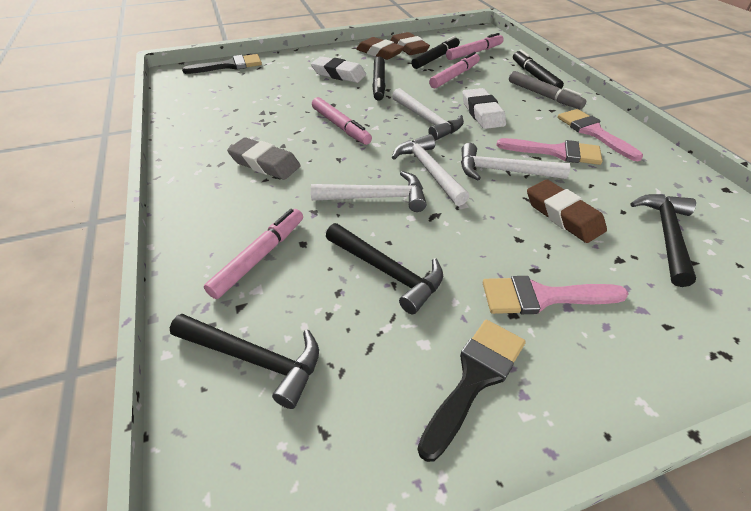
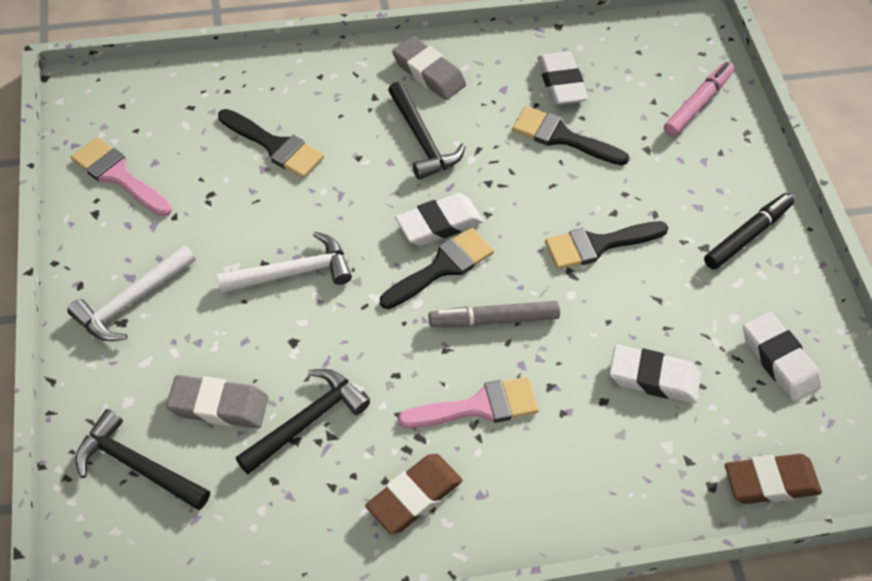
black brush: [182,54,262,74] [417,320,526,462] = 2 -> [218,109,324,178] [380,227,494,309] [512,106,629,166] [545,221,668,270] = 4
black marker: [372,57,386,101] [411,36,460,69] [513,50,564,89] = 3 -> [704,193,794,270] = 1
brown eraser: [356,37,405,60] [390,32,430,55] [527,179,607,243] = 3 -> [365,454,463,534] [725,454,822,504] = 2
grey eraser: [227,137,301,180] = 1 -> [166,375,268,428] [392,36,466,100] = 2
pink brush: [483,276,629,314] [496,138,602,165] [557,109,643,161] = 3 -> [71,137,172,217] [398,377,539,429] = 2
pink marker: [204,209,303,299] [312,97,372,145] [429,52,480,89] [446,33,504,60] = 4 -> [664,62,734,137] = 1
white eraser: [311,56,366,83] [462,88,506,129] = 2 -> [395,193,483,246] [538,52,588,105] [610,345,701,403] [743,312,822,402] = 4
white hammer: [311,171,426,212] [392,88,464,141] [392,134,469,206] [461,143,570,180] = 4 -> [67,245,196,341] [217,232,352,294] = 2

